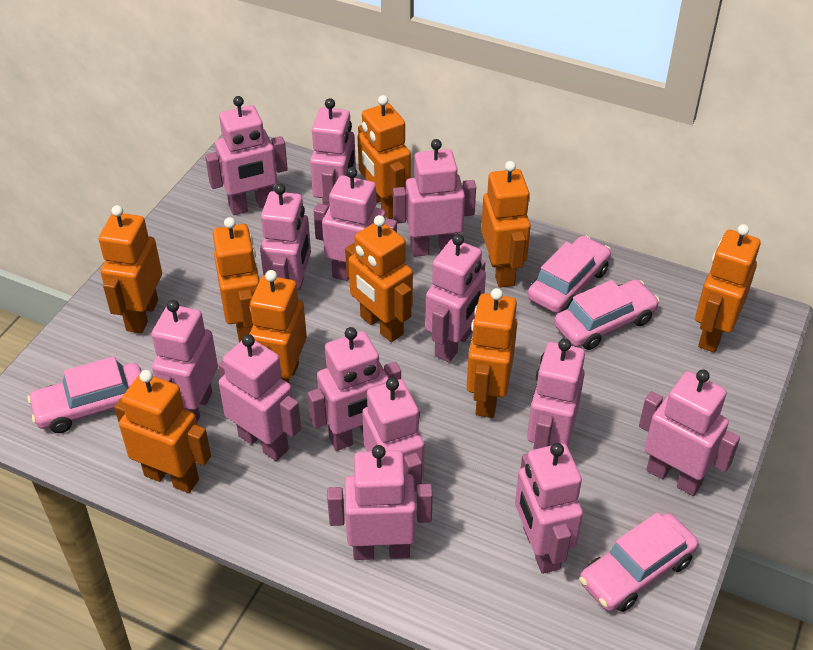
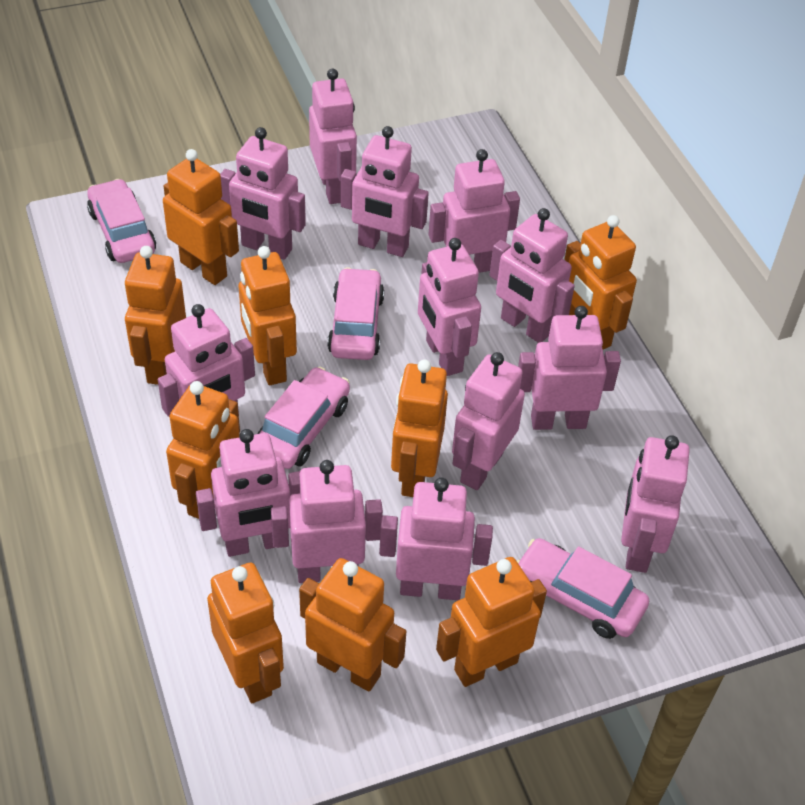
pink robot: [151,300,218,422] [205,96,288,215] [218,334,301,461] [260,183,311,290] [308,327,401,451] [310,98,356,208] [314,167,397,281] [327,445,433,560] [362,378,425,492] [393,139,476,257] [425,234,486,362] [515,443,583,574] [527,338,585,450] [639,369,740,496] = 14 -> [158,304,255,417] [196,429,300,557] [220,127,306,260] [271,460,383,583] [309,69,357,204] [341,126,429,257] [379,478,493,600] [418,238,481,376] [428,149,520,273] [452,352,525,490] [490,208,575,343] [518,306,621,430] [621,435,690,573] = 13

